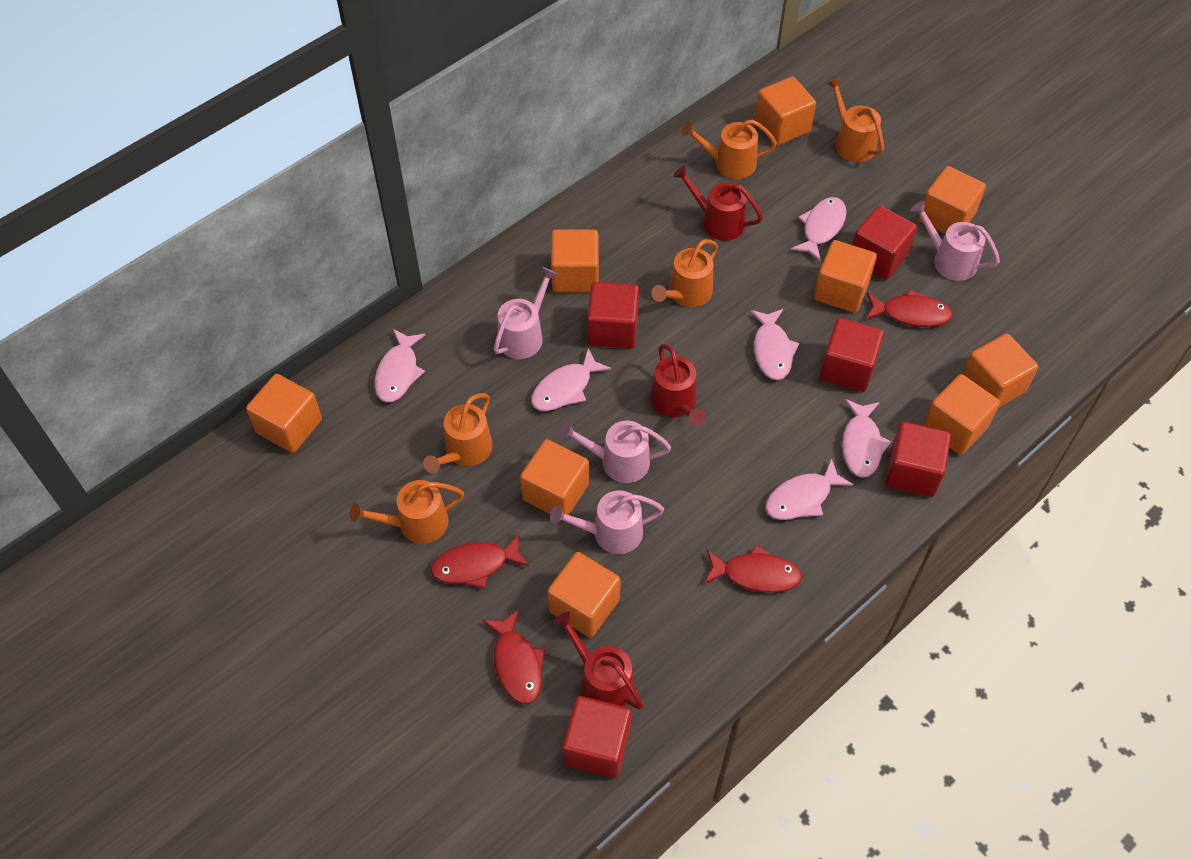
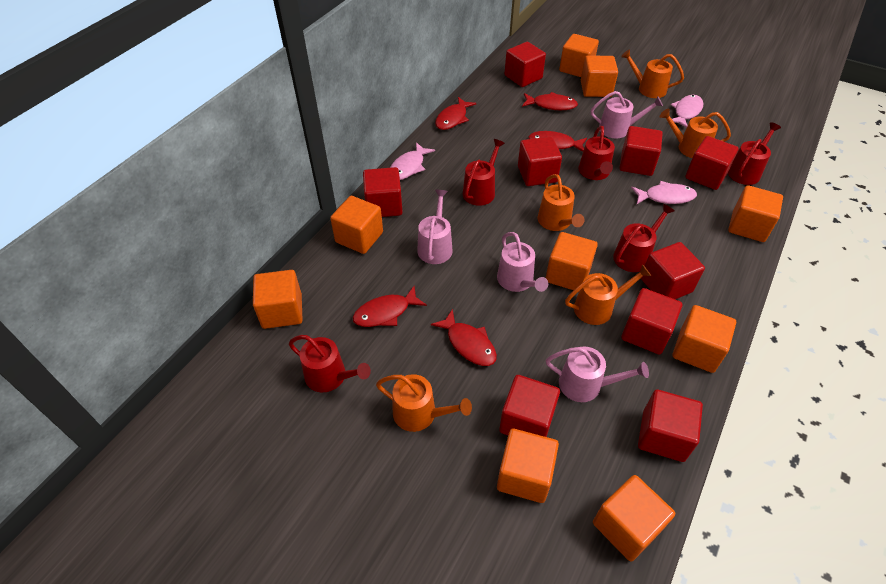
pink fish: [375,329,425,403] [531,348,611,411] [750,309,799,380] [765,458,853,520] [791,197,847,262] [842,399,891,478] = 6 -> [390,142,435,180] [631,181,697,204] [667,95,704,128] = 3
red cube: [562,696,632,778] [587,282,639,349] [820,318,884,392] [852,205,917,280] [885,422,951,497] = 5 -> [363,167,403,217] [499,375,560,437] [504,42,546,87] [518,137,562,186] [620,126,663,176] [621,288,682,355] [638,389,703,462] [641,242,705,299] [685,136,739,190] = 9
red fish: [431,534,529,588] [482,609,545,704] [704,545,802,593] [866,289,953,327] = 4 -> [353,286,427,327] [431,309,497,366] [435,97,476,130] [522,92,578,110] [528,131,587,152] = 5
red watering can: [553,611,643,710] [650,344,706,426] [673,165,763,241] = 3 -> [289,335,371,392] [463,139,505,206] [579,126,615,180] [613,204,674,272] [728,122,781,185] = 5

